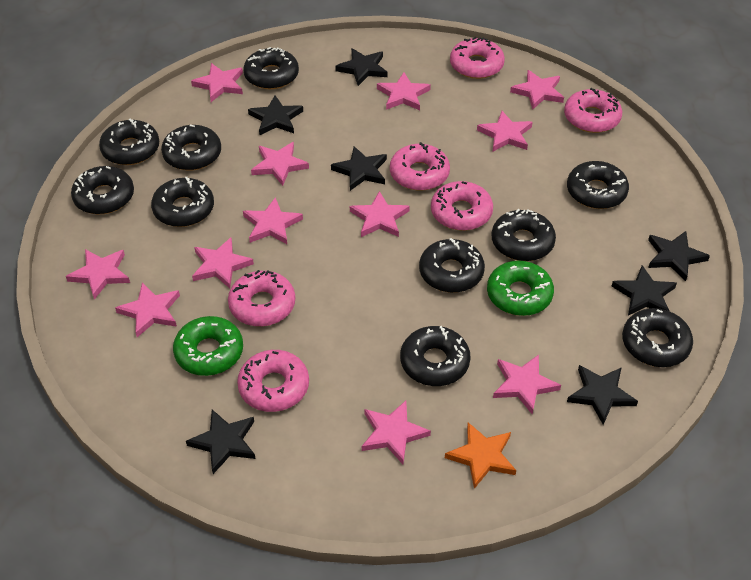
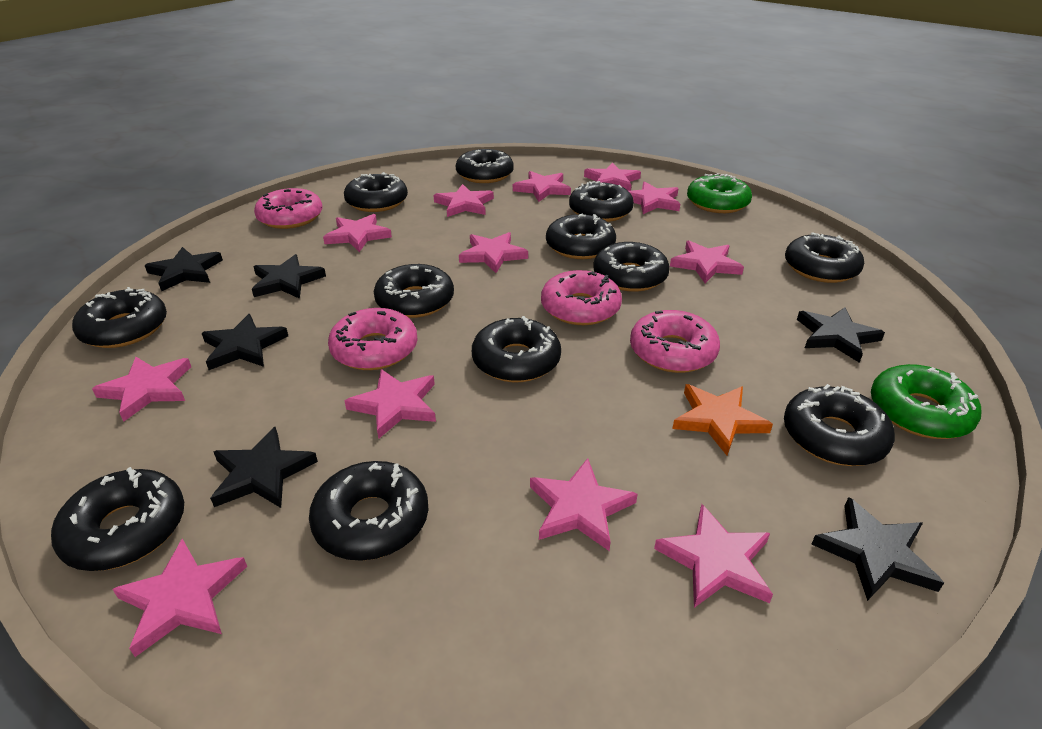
black donut: [71,166,134,214] [99,119,159,165] [151,177,214,227] [161,125,221,171] [243,47,299,89] [400,326,471,386] [419,238,485,293] [492,209,556,261] [567,161,629,209] [622,308,693,367] = 10 -> [51,467,184,571] [72,287,167,348] [309,461,428,561] [344,172,408,212] [374,264,454,318] [456,149,514,183] [472,316,561,382] [546,213,616,259] [569,181,634,222] [593,242,670,292] [784,384,895,466] [785,232,864,283] = 12
black star: [186,409,255,474] [248,95,303,135] [331,146,387,191] [335,48,388,86] [567,365,638,425] [612,265,677,315] [648,231,710,281] = 7 -> [145,247,223,291] [202,314,288,370] [210,427,318,508] [252,254,326,299] [797,308,885,363] [812,497,944,601] = 6
pink donut: [228,270,295,326] [237,350,309,412] [390,142,450,191] [431,181,493,231] [450,37,505,79] [564,88,622,133] = 6 -> [254,188,322,229] [328,308,418,370] [541,270,622,325] [630,310,720,373] = 4

